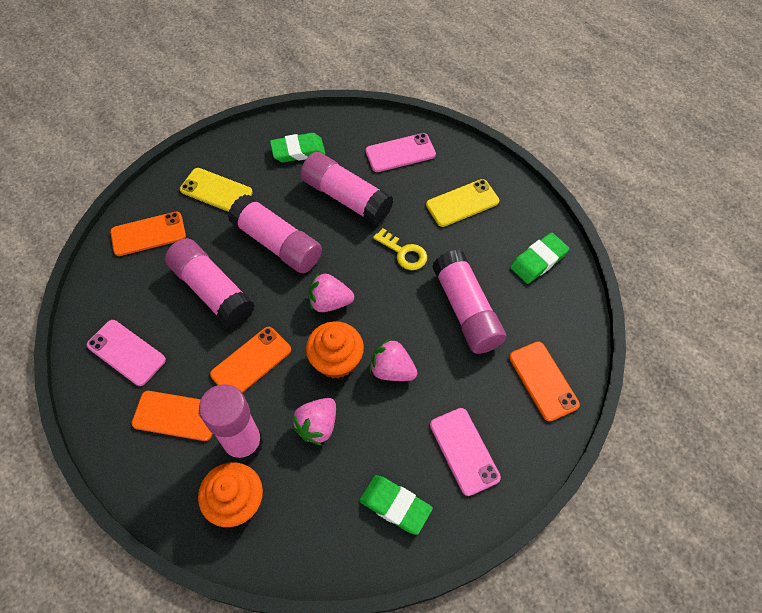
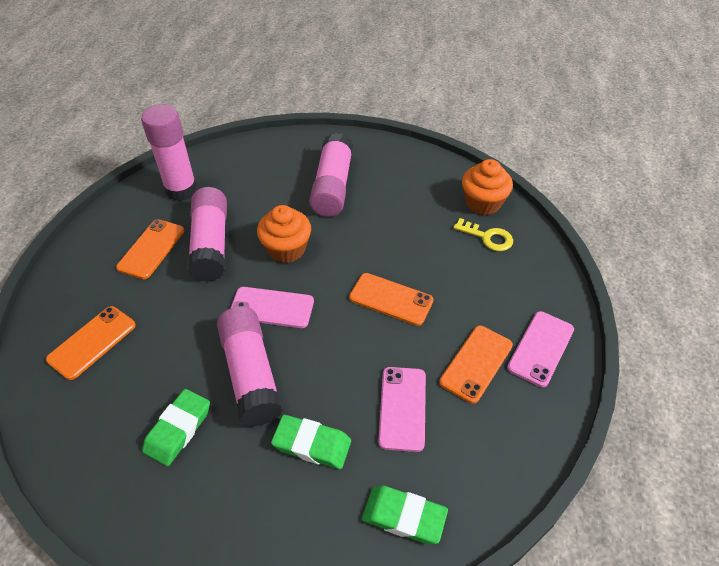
pink glue stick: [165,238,255,328] [199,384,263,463] [228,195,322,273] [300,152,393,225] [432,250,506,354] = 5 -> [141,104,198,201] [187,187,227,282] [217,306,283,427] [309,133,353,217] = 4
pink strawberry: [292,398,336,446] [308,273,354,312] [369,338,417,381] = 3 -> none = 0
yellow phone: [180,168,253,212] [426,179,499,227] = 2 -> none = 0

